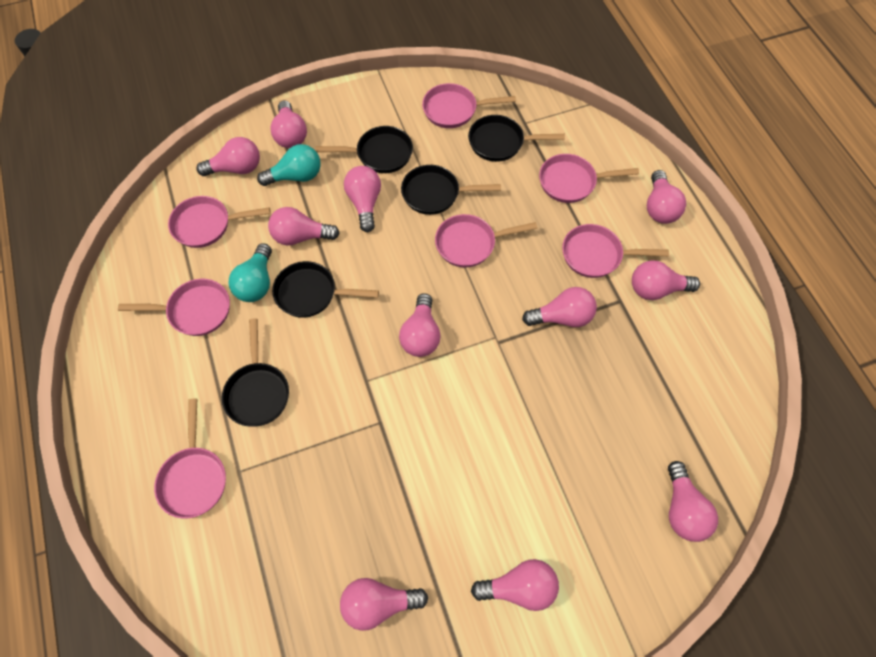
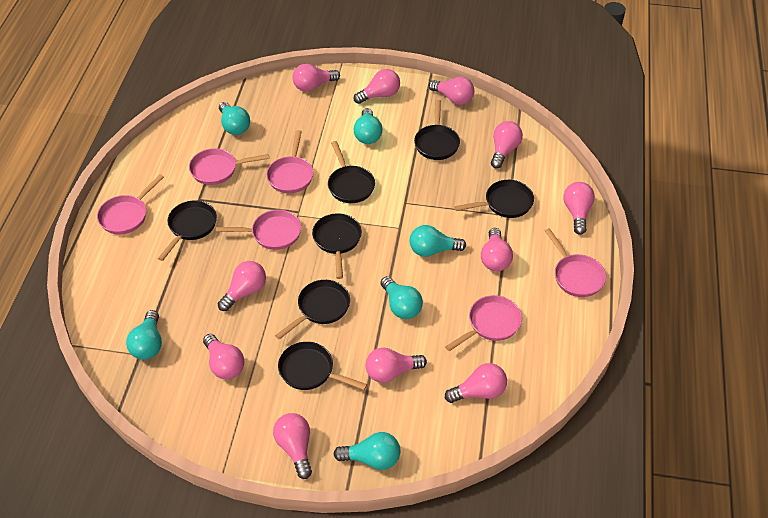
black pan: [222,319,289,427] [272,261,379,318] [316,126,413,173] [401,165,501,215] [468,115,565,162] = 5 -> [158,200,217,261] [275,280,350,340] [278,342,367,390] [312,213,362,279] [328,141,375,203] [414,100,460,160] [454,180,534,218] = 7
pink pan: [118,279,230,336] [154,399,226,519] [168,196,271,248] [422,83,516,128] [435,214,538,268] [539,154,639,203] [562,224,669,278] = 7 -> [97,174,164,234] [189,148,269,185] [216,210,301,250] [266,130,314,193] [445,295,522,351] [545,228,606,297] = 6
turquoise light bulb: [229,243,272,302] [257,144,321,186] = 2 -> [126,310,162,360] [219,102,250,135] [334,432,400,470] [354,108,382,144] [381,276,423,319] [410,225,466,257] = 6

